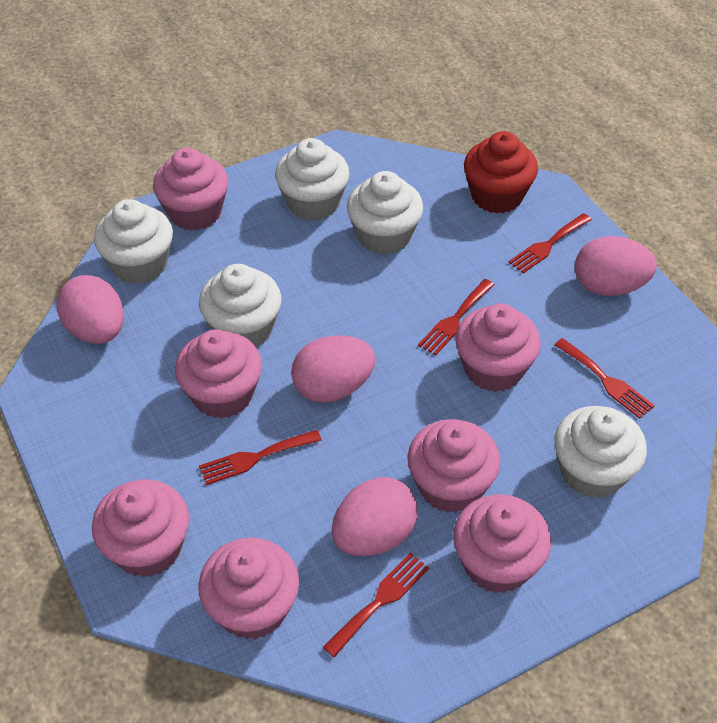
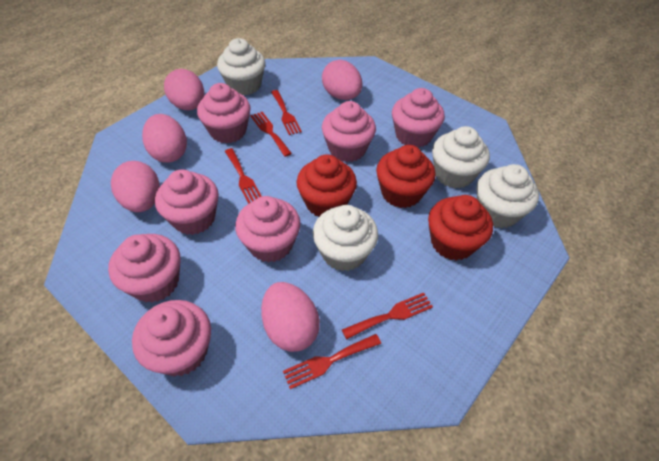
pink egg: [56,275,124,344] [291,335,375,403] [331,477,418,556] [575,236,657,296] = 4 -> [111,161,160,212] [142,114,187,163] [164,69,204,110] [261,282,320,352] [322,60,362,100] = 5
red cupcake: [464,131,538,213] = 1 -> [297,154,357,217] [376,145,435,208] [428,195,493,261] = 3
white cupcake: [94,199,173,284] [199,264,282,347] [275,138,350,221] [347,171,423,255] [554,406,647,498] = 5 -> [217,38,265,95] [313,205,378,271] [432,126,490,189] [477,164,539,228] = 4

